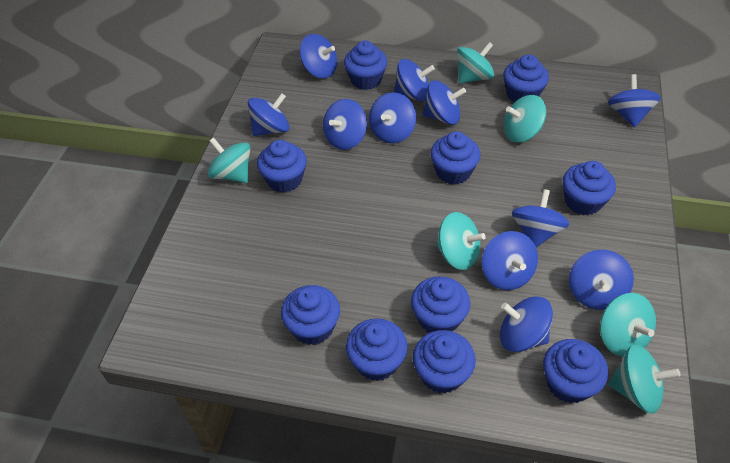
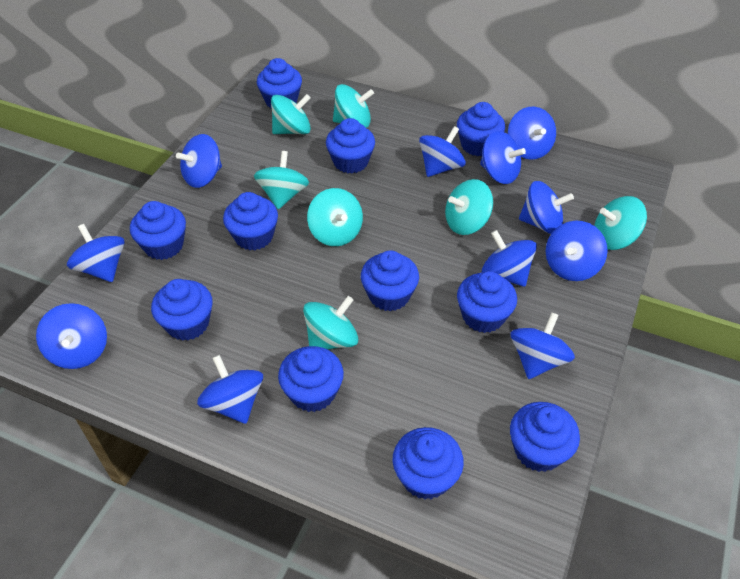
blue cupcake: [257,140,307,193] [281,285,340,345] [344,41,387,90] [346,318,408,381] [411,276,470,332] [413,330,476,394] [431,131,480,184] [503,54,549,102] [543,339,608,403] [563,161,616,215] = 10 -> [130,201,186,260] [151,279,213,341] [223,192,278,250] [257,58,302,108] [278,346,344,412] [326,118,375,173] [361,250,419,311] [393,427,464,500] [457,102,505,156] [457,271,517,333] [510,402,580,472] = 11
turquoise spinning top: [207,138,250,183] [436,212,486,270] [457,42,494,84] [504,95,546,143] [600,293,656,357] [608,344,680,414] = 6 -> [254,151,309,209] [271,94,311,134] [303,296,358,349] [307,188,363,246] [333,84,374,128] [445,179,493,235] [594,196,647,250] = 7

